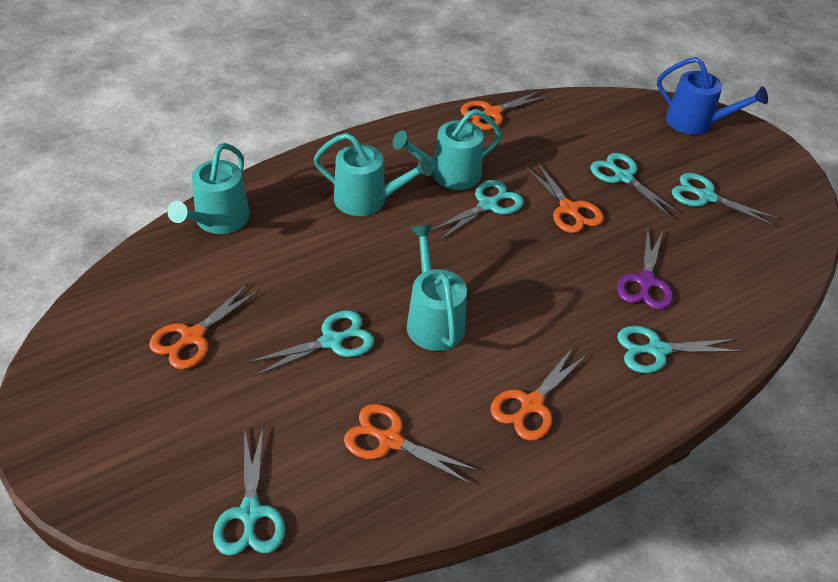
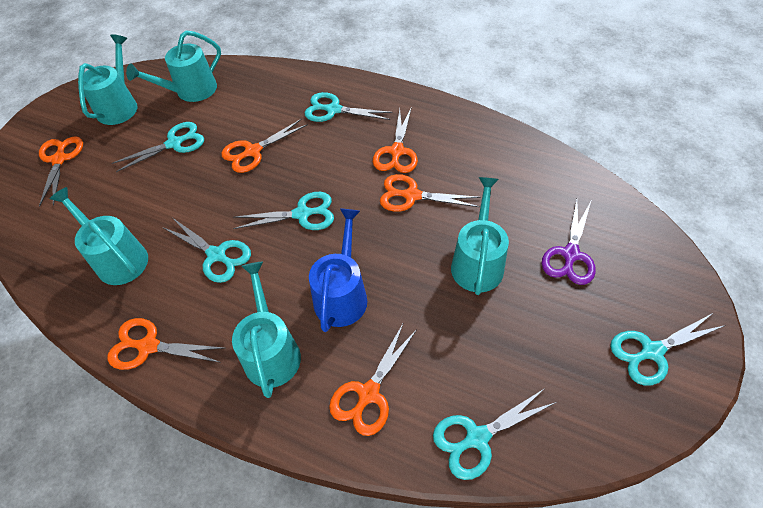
orange scissors: [149,284,260,369] [344,404,479,485] [460,90,549,130] [490,347,588,441] [525,162,604,233] = 5 -> [39,136,83,207] [107,318,225,370] [221,119,308,173] [329,322,417,436] [373,107,418,173] [380,174,481,212] = 6
turquoise watering can: [167,143,250,234] [313,133,433,216] [392,109,502,190] [407,225,467,351] = 4 -> [50,187,148,285] [78,34,138,125] [126,30,221,102] [232,262,301,398] [451,177,509,295] = 5

